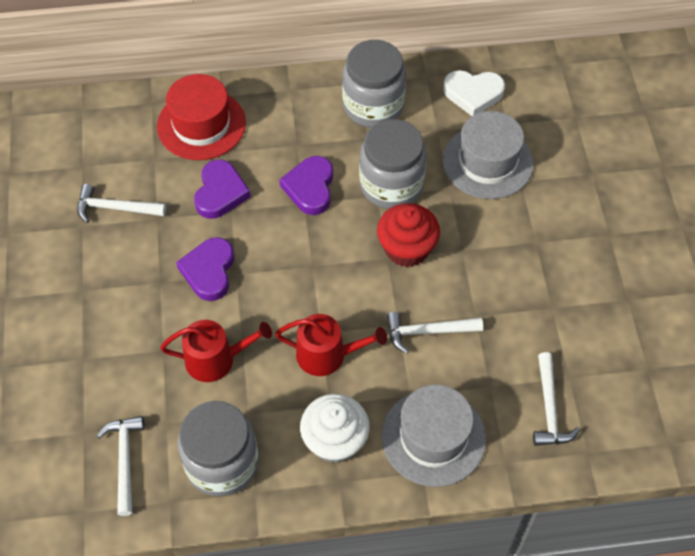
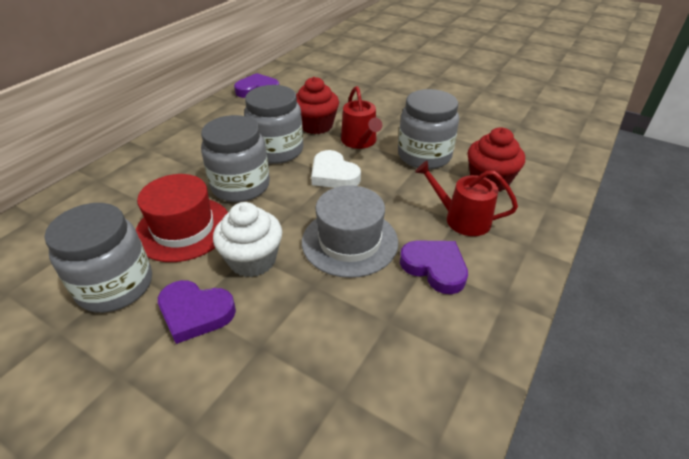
grey hat: [382,385,486,487] [443,111,534,199] = 2 -> [302,185,398,278] = 1
grey jar: [178,401,259,496] [342,40,406,128] [359,119,427,209] = 3 -> [44,203,152,313] [201,115,270,202] [244,85,303,164] [398,89,459,169] = 4
red cupcake: [377,203,440,267] = 1 -> [296,77,339,134] [468,128,525,191] = 2
white hammer: [77,184,166,223] [97,416,144,516] [387,312,483,354] [533,352,580,446] = 4 -> none = 0

